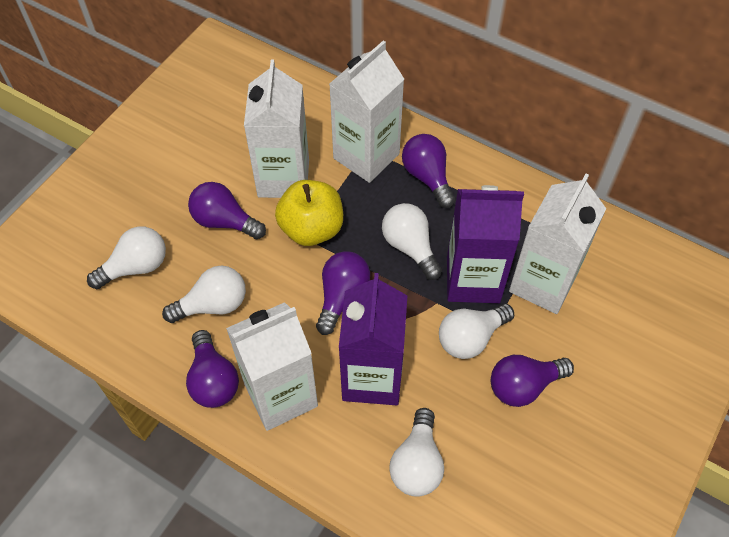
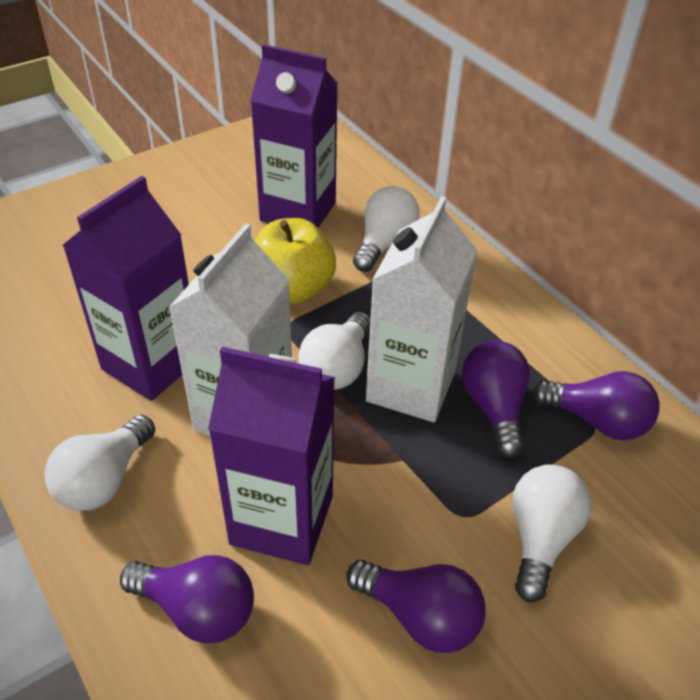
purple carton: [339,273,407,405] [447,185,524,303] = 2 -> [62,176,189,401] [208,347,335,565] [250,44,338,228] = 3
purple light bulb: [186,330,239,408] [188,182,266,239] [316,251,370,335] [402,134,455,208] [491,355,574,407] = 5 -> [120,555,254,644] [346,560,486,653] [462,341,530,458] [532,371,660,440] = 4
white carton: [226,302,318,431] [244,60,309,198] [329,41,404,183] [509,174,606,314] = 4 -> [169,223,292,436] [366,196,478,422] = 2
white light bulb: [87,226,166,289] [162,266,246,323] [382,203,442,280] [389,408,444,497] [439,304,514,359] = 5 -> [45,415,155,511] [299,311,371,390] [353,186,420,272] [513,465,592,602] = 4

